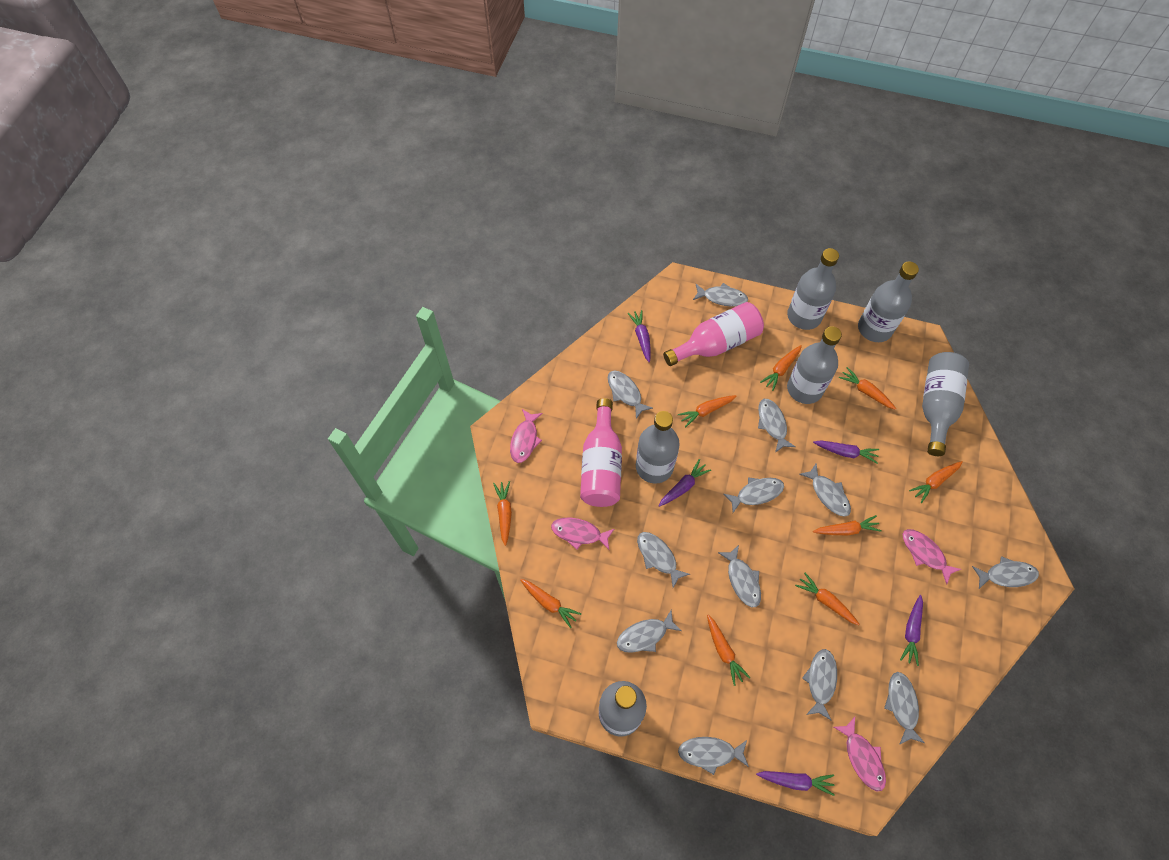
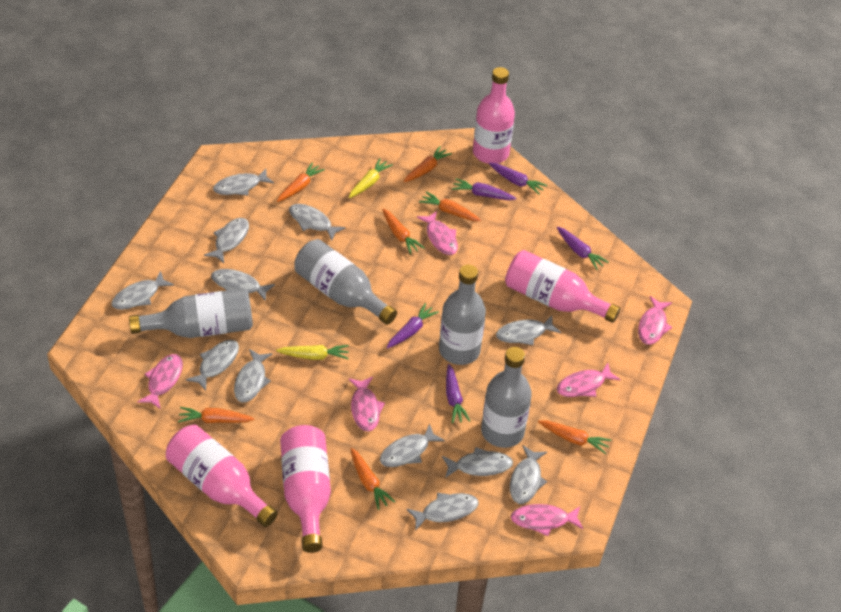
grey bottle: [599,681,647,737] [636,411,680,484] [787,248,839,330] [787,326,842,404] [858,262,919,342] [922,352,969,456] = 6 -> [129,288,253,338] [294,239,397,325] [439,264,486,365] [481,347,532,448] = 4
orange carrot: [493,481,512,546] [520,579,581,628] [678,395,737,427] [707,615,750,686] [760,345,802,391] [795,573,860,625] [813,515,882,535] [839,367,896,410] [909,461,963,503] = 9 -> [178,407,255,423] [277,162,325,202] [351,448,395,510] [382,209,424,255] [404,146,452,182] [419,192,481,221] [538,420,611,454] = 7
pink bottle: [580,398,622,507] [663,302,764,366] = 2 -> [166,425,278,527] [280,425,331,553] [473,67,515,164] [505,250,620,323] = 4
pink fish: [510,409,543,463] [551,518,614,550] [834,717,886,791] [902,529,961,585] = 4 -> [137,354,183,409] [349,377,385,432] [417,211,458,255] [511,504,583,536] [557,363,621,397] [638,296,672,345] = 6
yellow carrot: none = 0 -> [276,345,349,360] [349,158,393,198] = 2

